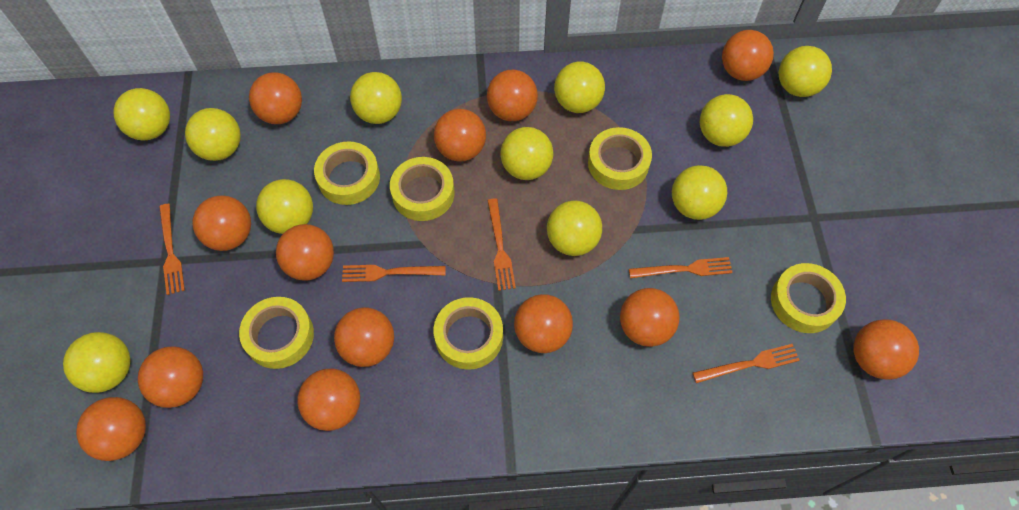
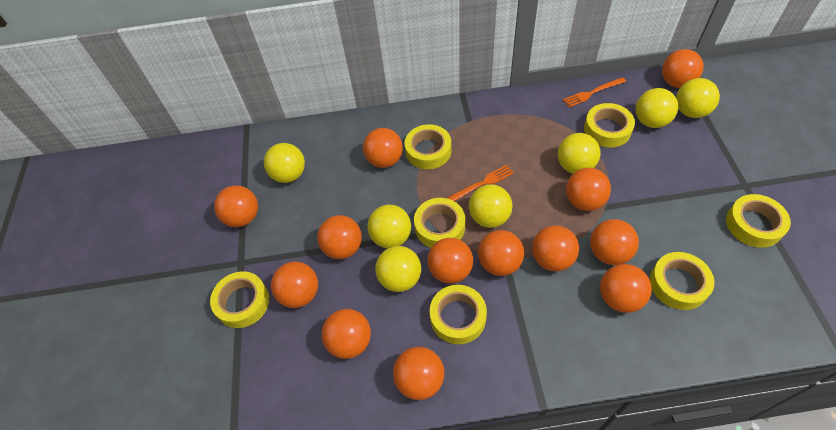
orange fork: [159,204,185,295] [342,265,446,282] [487,198,516,291] [629,257,733,278] [693,344,800,383] = 5 -> [447,165,514,201] [563,77,626,108] = 2
yellow ball: [63,332,131,393] [113,88,170,141] [185,108,241,161] [256,179,313,234] [350,72,402,124] [500,127,553,180] [547,200,602,256] [554,62,605,113] [672,165,727,220] [700,94,753,147] [779,46,832,97] = 11 -> [264,143,305,183] [367,205,411,248] [375,246,421,292] [469,184,512,228] [558,133,600,174] [636,88,678,128] [676,78,720,118] = 7
yellow tape: [239,297,314,369] [314,141,380,205] [390,157,455,221] [434,297,503,370] [588,127,652,190] [771,263,846,333] = 6 -> [210,271,269,328] [405,124,451,169] [414,198,465,248] [430,285,487,344] [584,103,635,148] [650,252,714,310] [726,194,791,248] = 7

